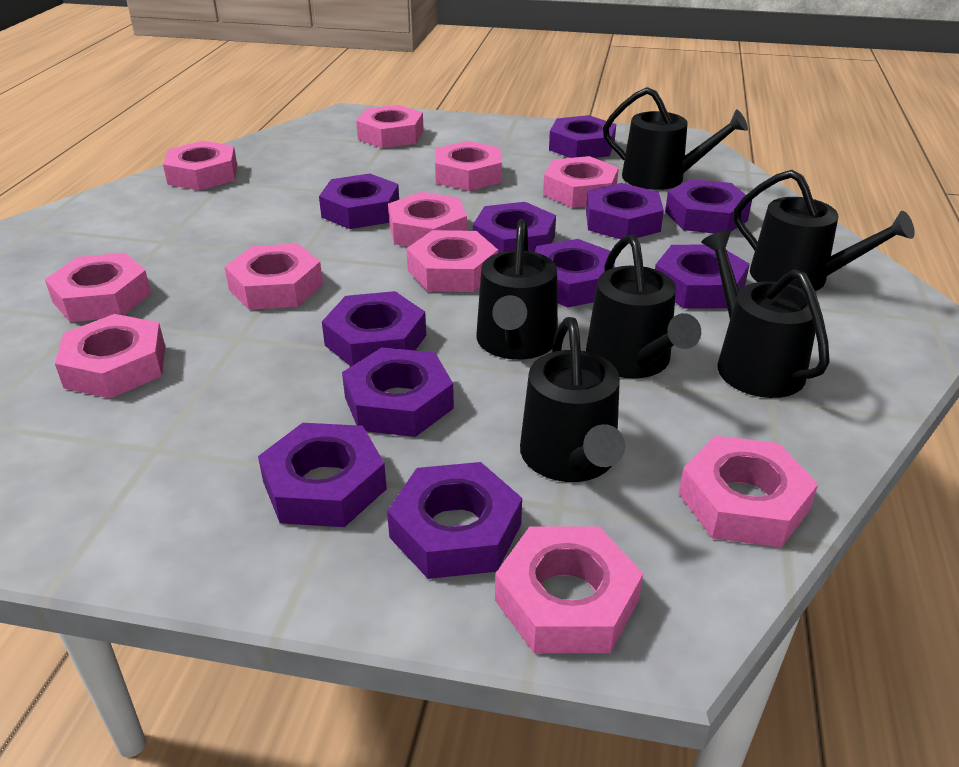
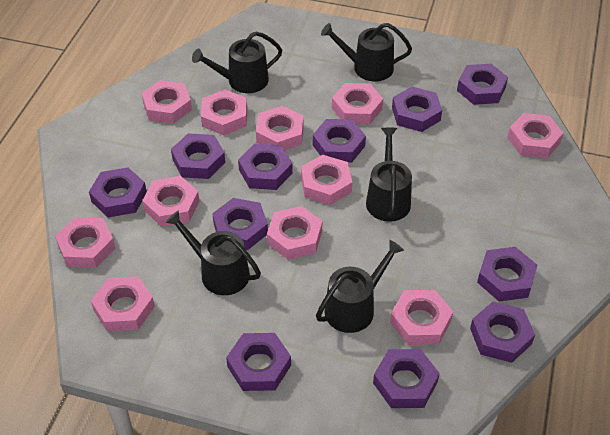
black watering can: [476,219,558,360] [520,317,625,482] [586,234,701,378] [603,87,748,190] [701,230,830,398] [734,170,915,291] = 6 -> [165,211,261,295] [192,31,282,93] [316,240,404,333] [321,23,412,81] [366,128,412,222] = 5

